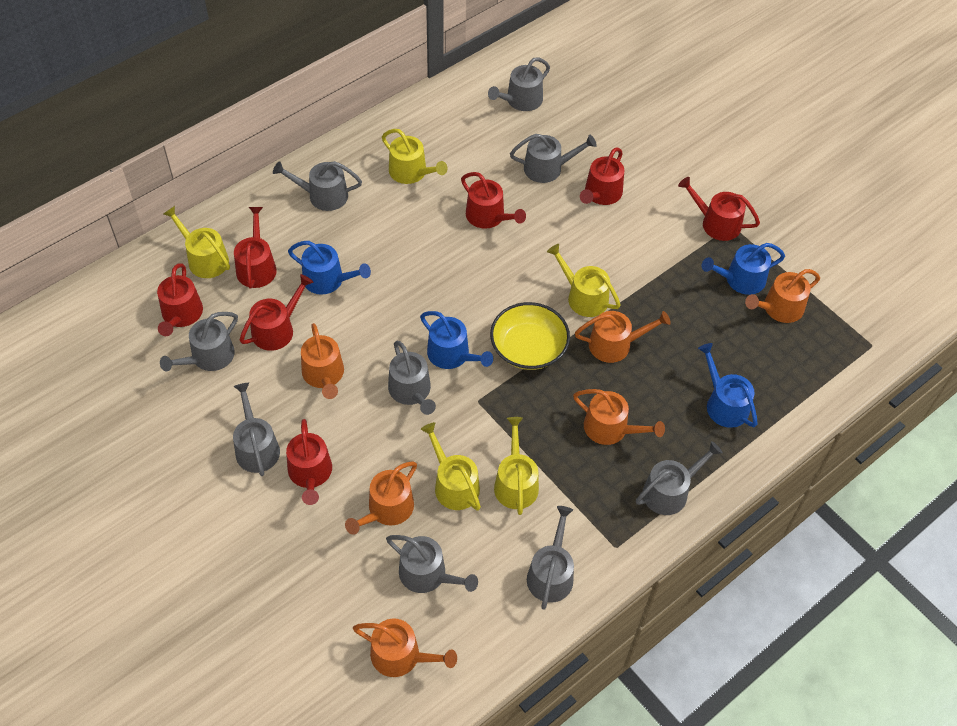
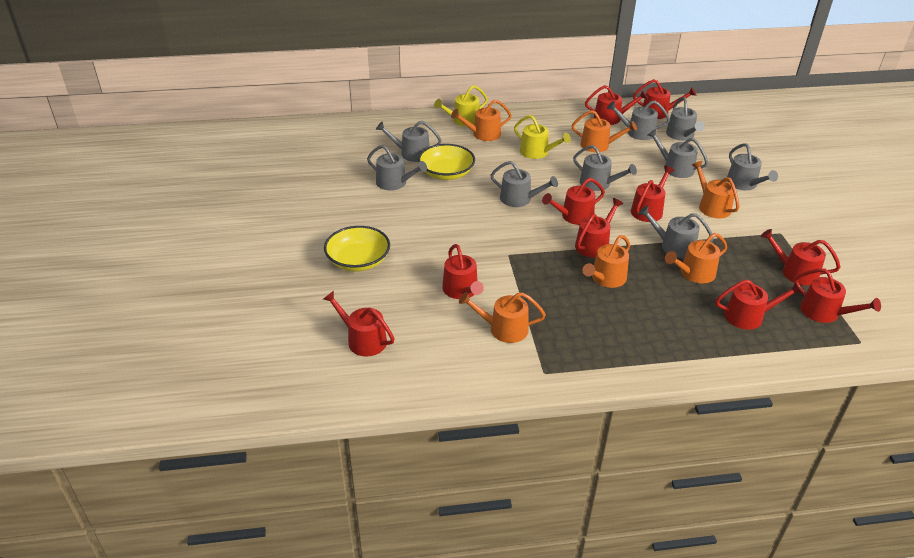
blue watering can: [288,241,371,295] [420,311,493,369] [698,343,758,428] [702,243,785,295] = 4 -> none = 0
red watering can: [157,263,203,336] [234,207,277,288] [240,274,313,351] [286,419,332,505] [461,172,526,229] [580,147,624,205] [678,177,760,241] = 7 -> [323,291,395,356] [442,244,484,299] [542,178,605,225] [575,198,623,258] [585,85,648,125] [631,166,675,222] [633,79,696,119] [716,279,802,330] [761,229,841,286] [794,269,881,323] = 10
yellow bowl: [490,302,570,370] = 1 -> [324,226,390,271] [418,144,475,180] = 2
yellow watering can: [164,206,230,278] [382,129,448,184] [420,422,481,511] [494,417,539,515] [547,244,621,317] = 5 -> [434,85,488,127] [514,115,571,159] = 2

